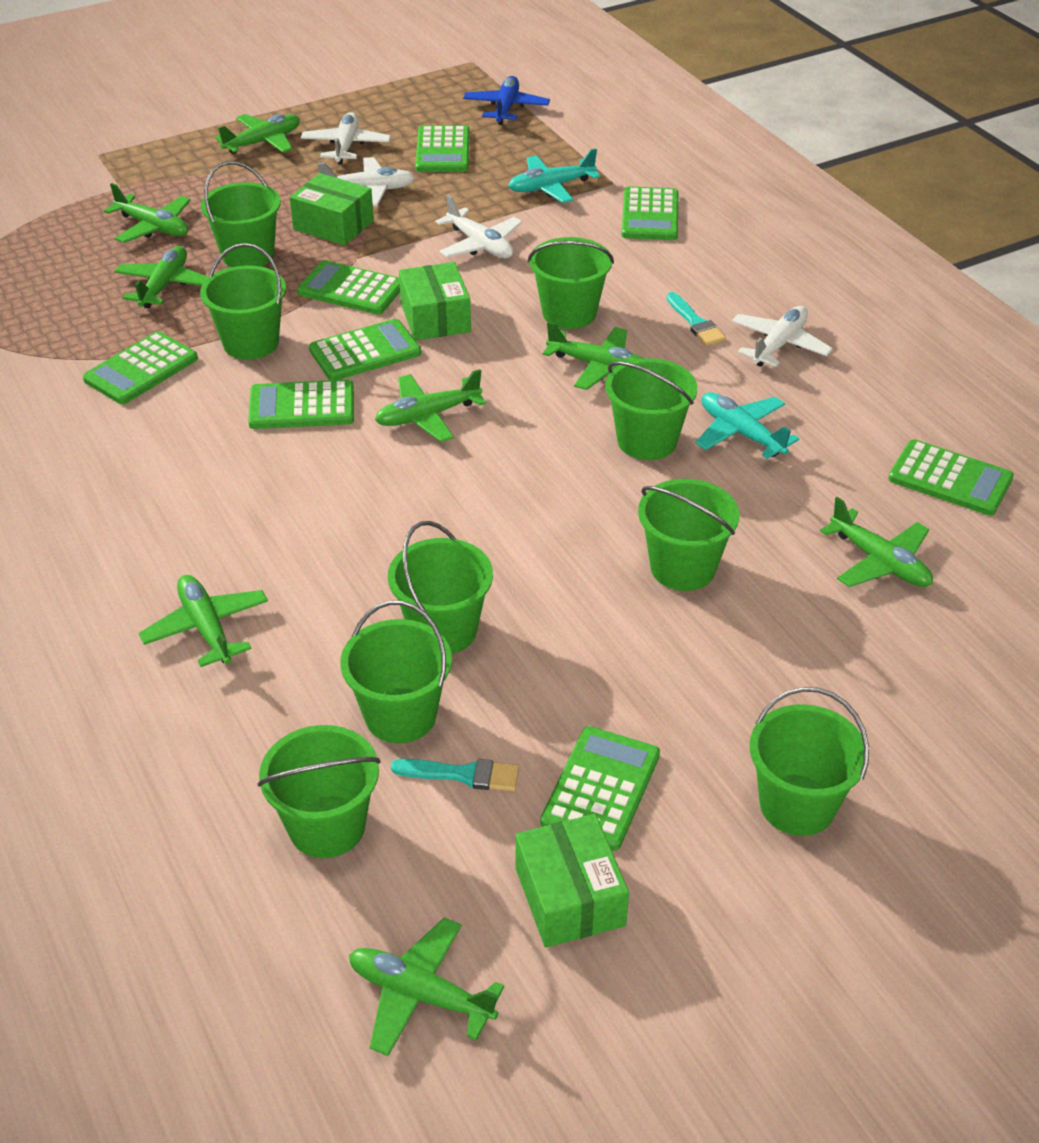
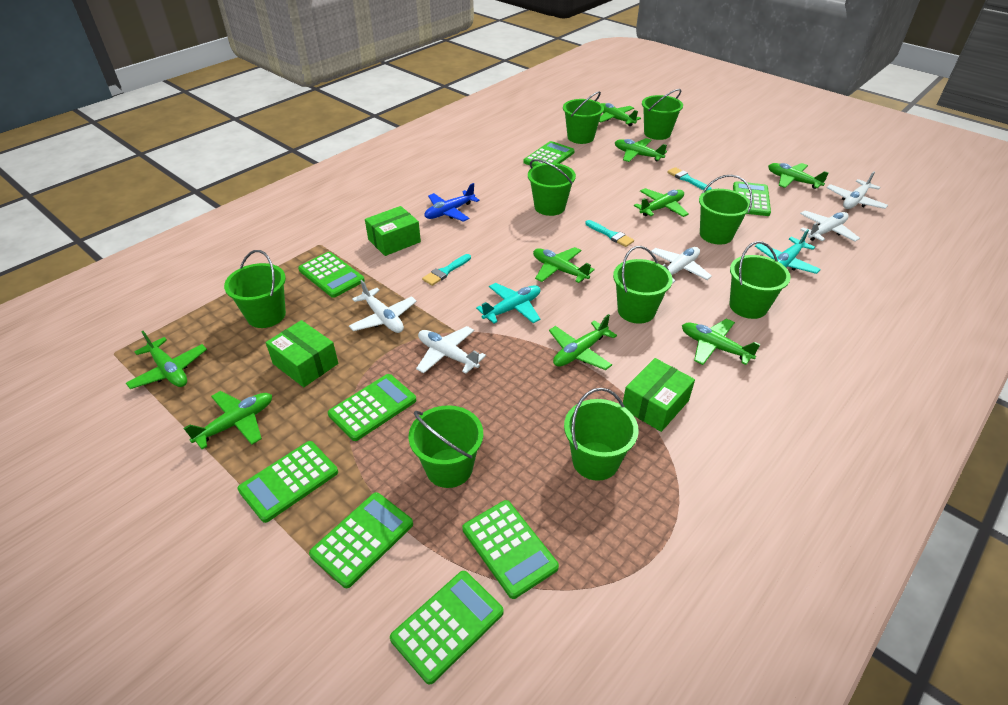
green plane: [104,183,191,243] [114,246,208,308] [139,575,268,667] [215,114,300,154] [349,918,504,1056] [375,369,486,442] [543,322,644,390] [820,497,933,587] = 8 -> [126,331,207,389] [184,391,272,449] [533,247,595,283] [549,314,617,370] [599,103,641,126] [615,138,667,162] [634,188,688,217] [682,319,761,365] [768,163,829,189] = 9
turquoise brush: [391,759,519,791] [666,292,726,346] = 2 -> [422,254,471,286] [585,220,634,247] [667,167,711,191] = 3
white plane: [301,112,391,165] [317,157,415,206] [435,195,522,258] [731,306,833,367] = 4 -> [349,280,417,333] [416,326,486,374] [651,247,712,283] [800,211,860,242] [827,172,888,209] = 5

